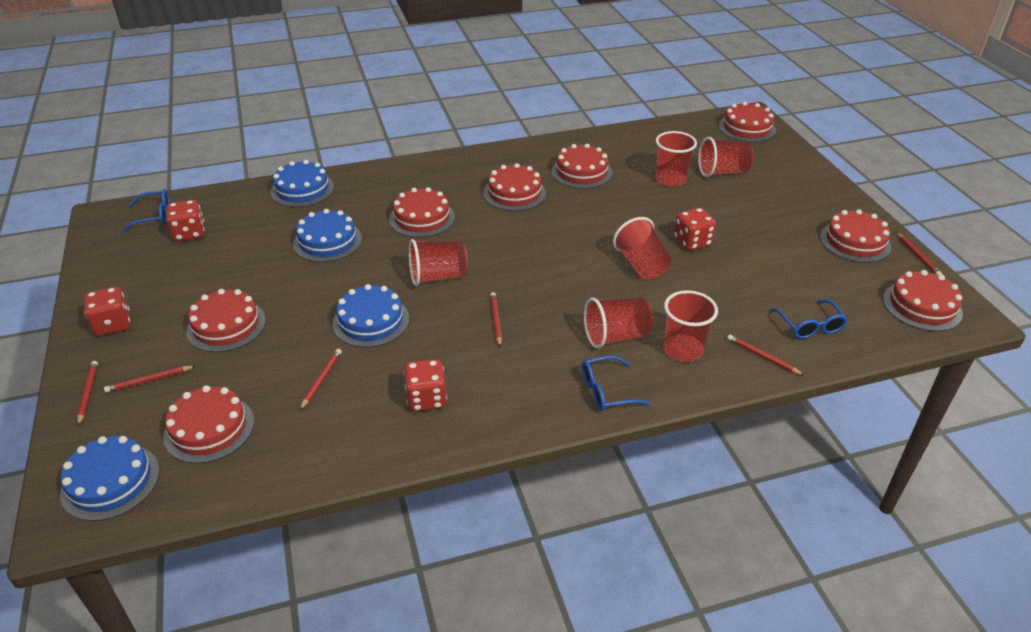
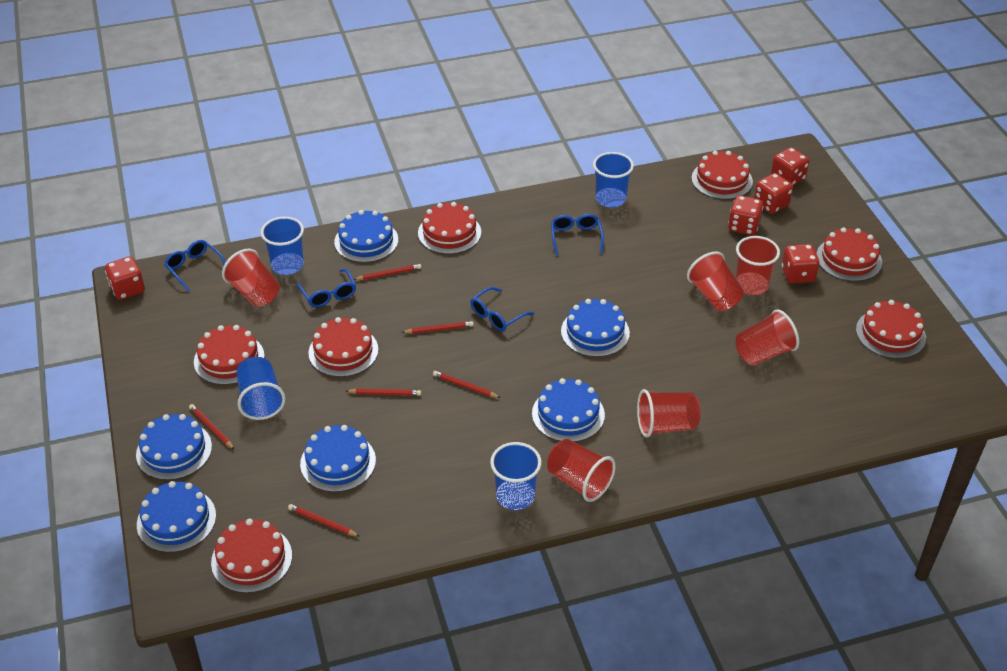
blue cake: [60,436,160,521] [270,160,334,207] [293,209,362,262] [332,284,409,348] = 4 -> [136,414,212,480] [137,481,216,552] [300,425,376,492] [334,210,398,263] [532,378,605,442] [561,299,630,357] = 6
blue cup: none = 0 -> [236,357,286,420] [261,216,304,275] [490,442,542,510] [593,152,634,208] = 4
blue glasses: [122,189,170,232] [582,355,651,411] [771,300,848,339] = 3 -> [164,240,226,292] [297,269,356,307] [470,287,534,331] [551,214,604,255] = 4
red cake: [163,385,254,463] [186,289,266,352] [389,187,455,238] [483,163,546,211] [552,144,612,189] [719,102,776,142] [820,209,891,263] [883,270,963,331] = 8 -> [194,325,265,385] [211,518,292,593] [309,317,378,377] [418,202,481,254] [692,151,753,199] [817,227,882,281] [856,300,926,359] = 7
red dice: [84,287,130,336] [166,200,205,241] [403,359,447,411] [674,208,716,251] = 4 -> [105,256,145,300] [728,195,764,235] [754,173,793,214] [771,147,809,185] [782,244,820,284] = 5

